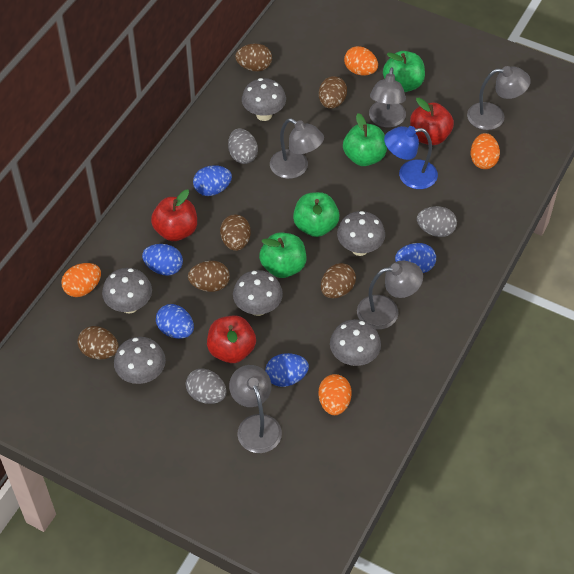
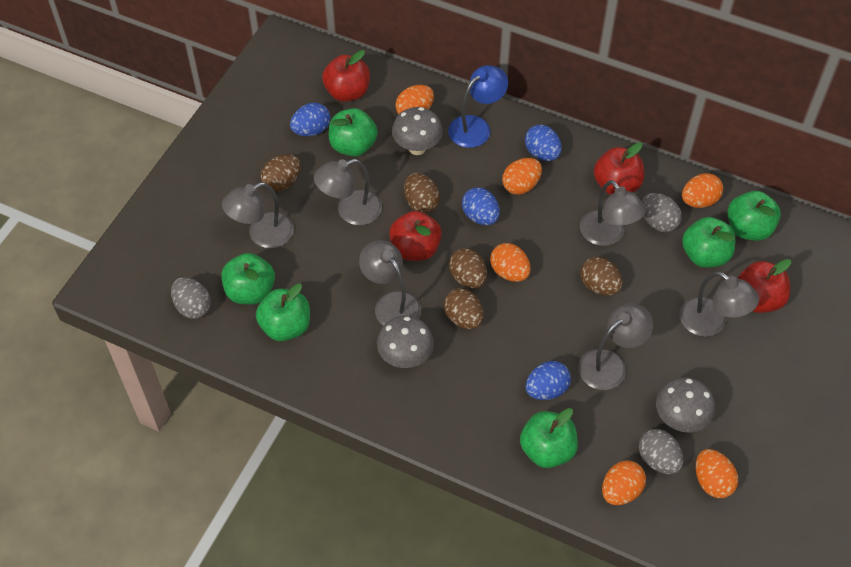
blue egg: [142,244,183,276] [156,304,194,339] [193,165,232,196] [265,353,309,387] [395,243,436,273] = 5 -> [290,103,331,136] [462,187,500,225] [525,124,562,161] [525,361,571,400] = 4
brown egg: [77,326,119,359] [188,261,230,292] [220,215,251,251] [235,43,272,71] [319,76,347,109] [321,263,356,298] = 6 -> [260,154,301,192] [404,173,440,214] [444,288,484,329] [449,248,487,288] [580,257,623,295] = 5
green apple: [259,233,306,278] [293,192,340,237] [343,113,387,166] [383,51,425,92] = 4 -> [221,253,275,304] [256,284,310,341] [328,108,378,156] [520,408,578,468] [682,217,736,268] [727,191,781,241] = 6
grey lamp: [229,365,282,453] [270,118,324,179] [357,261,423,329] [369,67,406,128] [467,66,531,130] = 5 -> [222,182,294,248] [314,159,382,225] [359,240,421,326] [578,303,653,390] [580,180,646,246] [680,271,759,337] = 6
grey mushroom: [102,268,152,314] [114,337,166,384] [233,270,283,316] [242,78,286,121] [330,319,381,366] [337,211,385,256] = 6 -> [377,316,434,368] [392,107,443,155] [656,377,715,433] = 3
orange egg: [61,263,101,297] [318,374,351,415] [344,46,378,75] [471,133,500,169] = 4 -> [395,85,434,114] [490,243,531,282] [502,158,542,195] [602,460,646,505] [682,173,723,208] [696,449,738,498] = 6
red apple: [151,190,197,241] [207,315,256,363] [410,98,454,145] = 3 -> [322,50,370,102] [389,211,442,261] [594,142,644,195] [737,259,791,313] = 4

